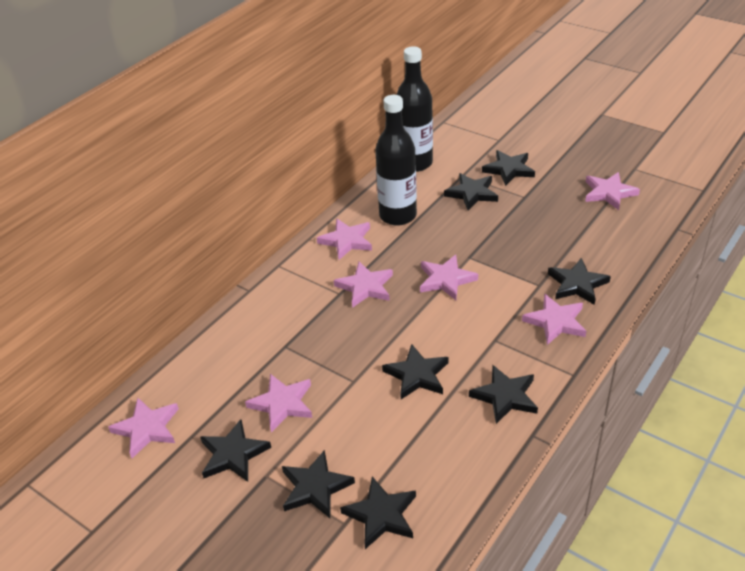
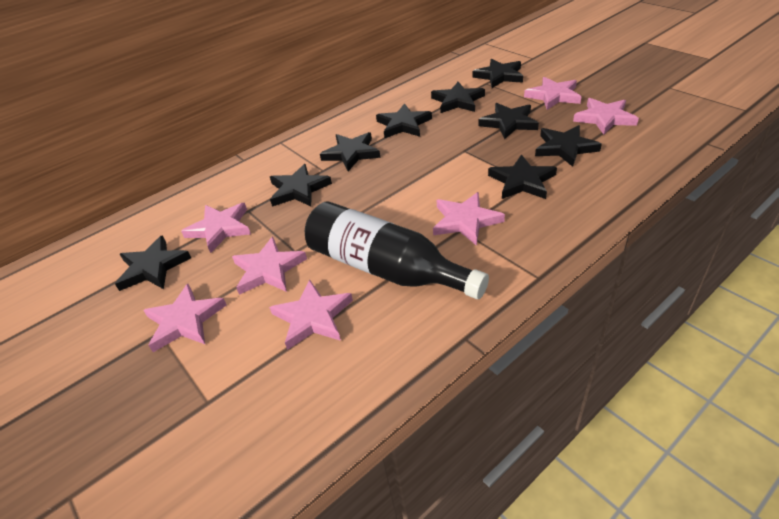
black bottle: [375,95,417,226] [397,47,433,172] = 2 -> [305,201,489,299] = 1
black star: [200,419,271,482] [282,450,355,518] [340,477,416,549] [382,344,449,399] [444,173,498,210] [469,365,538,424] [482,150,535,186] [548,258,611,305] = 8 -> [115,235,191,291] [270,164,332,207] [320,132,380,171] [376,103,432,138] [431,82,485,113] [472,59,523,88] [478,103,539,139] [488,154,557,199] [535,125,602,167] = 9

